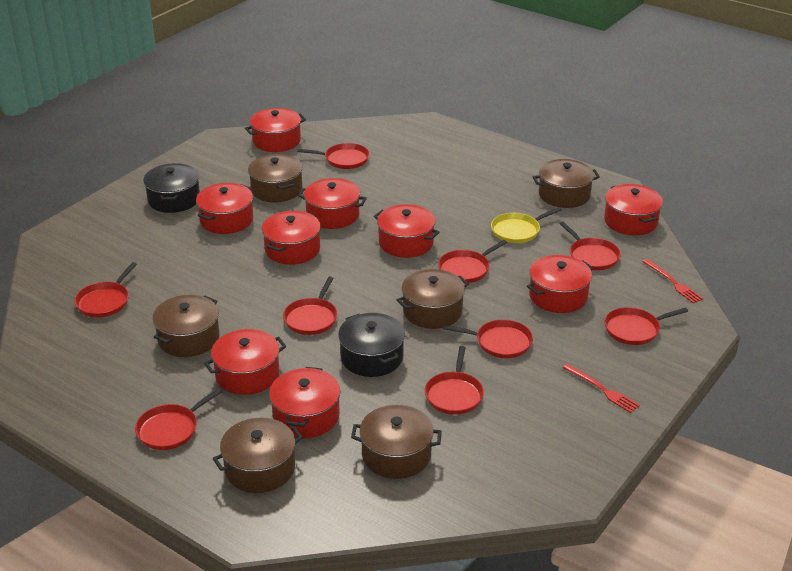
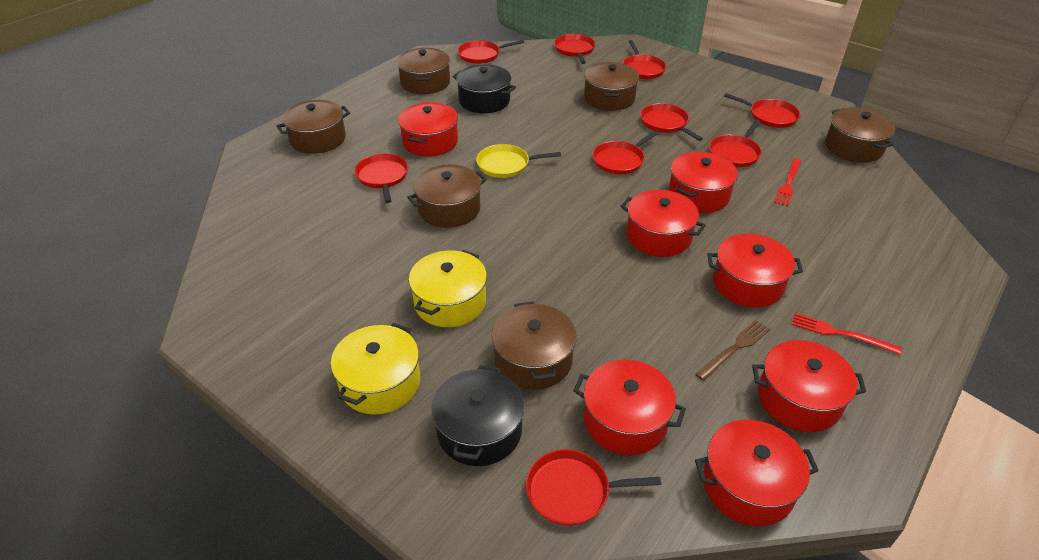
brown fork: none = 0 -> [695,320,770,381] = 1
red pot: [196,183,253,234] [204,329,286,395] [245,108,306,152] [262,211,321,265] [269,367,341,438] [298,178,367,229] [374,204,440,258] [527,255,593,313] [604,184,663,235] = 9 -> [398,102,458,157] [573,360,686,455] [621,190,706,257] [669,152,738,213] [695,420,819,526] [707,234,803,308] [752,340,866,432] = 7
yellow pot: none = 0 -> [331,323,420,414] [409,250,487,327] = 2

